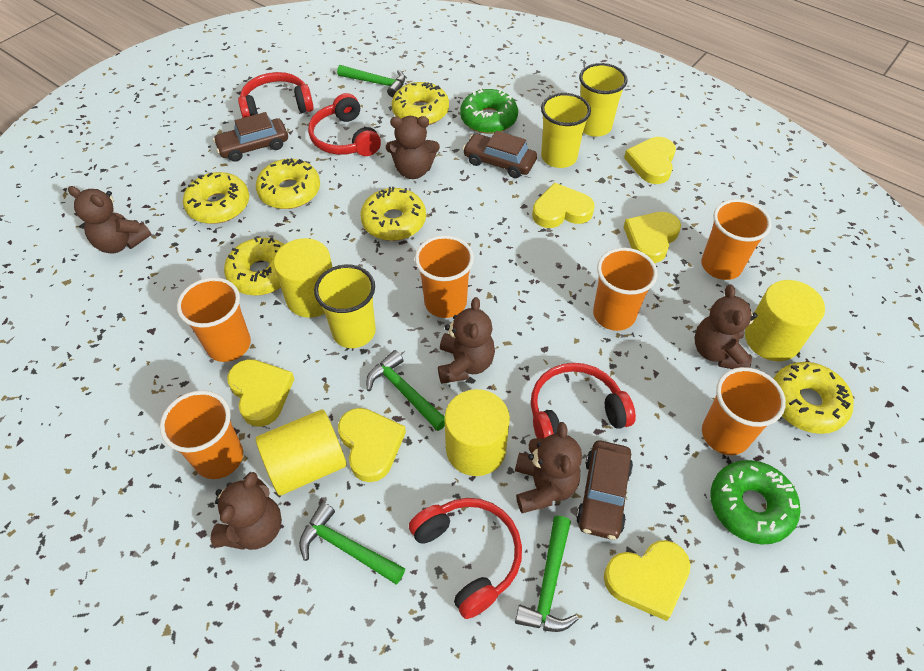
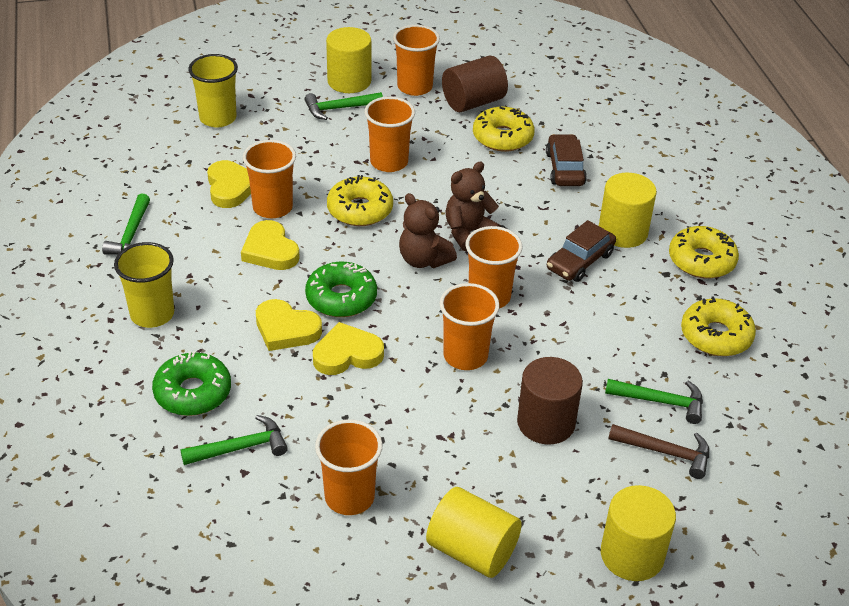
brown car: [213,112,288,162] [463,131,537,178] [576,441,633,540] = 3 -> [546,134,587,186] [547,220,616,282] = 2
brown cylinder: none = 0 -> [442,55,508,112] [517,357,583,445] = 2
brown hammer: none = 0 -> [608,424,709,479] = 1
brown teddy bear: [68,186,151,253] [210,472,282,550] [386,116,440,179] [438,297,495,384] [515,422,582,513] [695,285,757,369] = 6 -> [399,193,457,268] [445,162,501,252] = 2
red headphones: [238,72,314,118] [308,93,381,156] [409,498,522,619] [531,363,636,438] = 4 -> none = 0
yellow cup: [314,264,376,348] [541,93,591,168] [579,63,628,137] = 3 -> [114,242,174,328] [188,54,238,128] = 2
yellow donut: [183,172,249,224] [224,237,285,296] [256,158,320,209] [360,187,426,241] [392,82,449,125] [773,362,854,434] = 6 -> [327,175,393,226] [473,107,535,152] [669,226,739,279] [681,296,756,356] = 4
yellow heart: [227,359,294,427] [338,408,406,482] [532,183,595,228] [604,540,691,621] [624,137,676,184] [624,212,681,263] = 6 -> [207,160,251,208] [241,220,300,270] [256,299,322,351] [313,322,384,375] = 4

